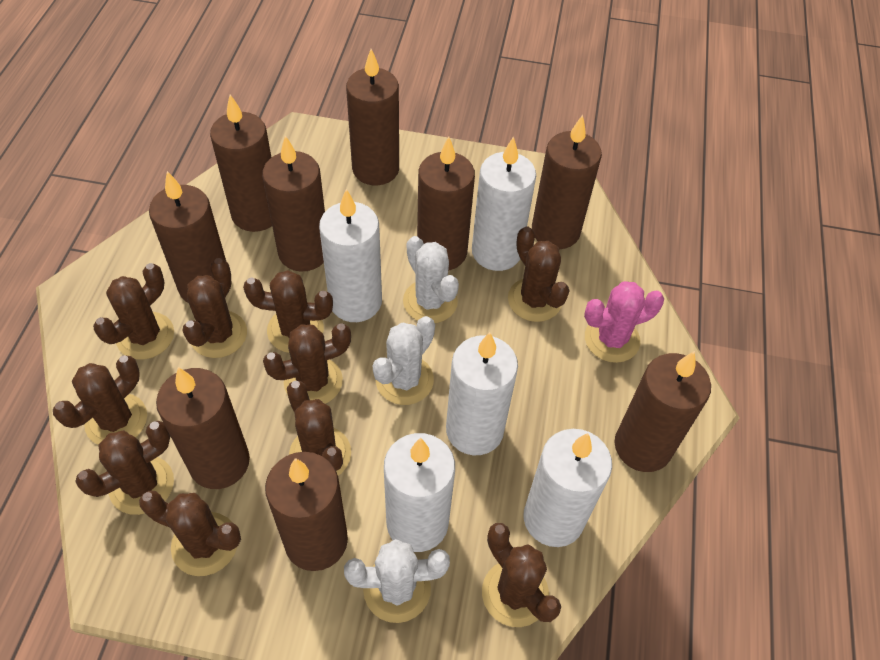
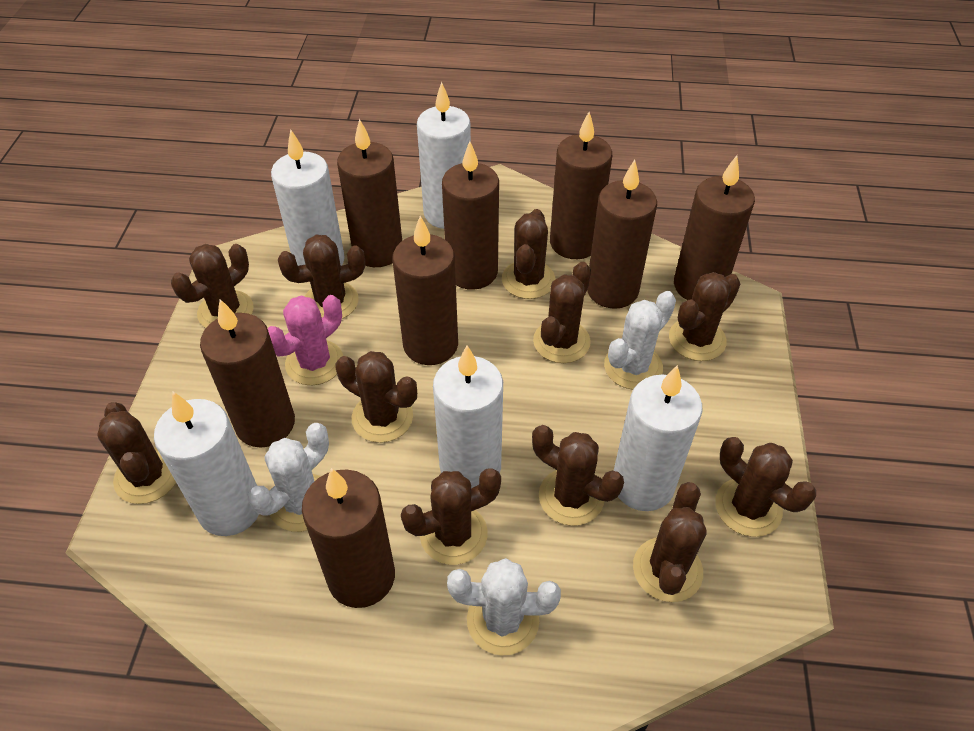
brown cactus: [53,356,147,445] [75,421,174,515] [93,263,174,360] [139,491,241,576] [182,258,247,358] [243,270,333,353] [263,323,351,404] [287,381,351,475] [482,523,561,627] [508,226,570,322] = 10 -> [97,402,176,504] [171,244,254,328] [278,235,365,319] [335,351,417,443] [401,468,501,565] [502,209,555,299] [532,425,624,526] [533,262,591,363] [633,482,707,602] [669,272,740,361] [715,437,816,537] = 11
brown candle: [149,171,232,302] [156,367,250,489] [210,95,272,232] [262,135,325,272] [265,452,348,571] [346,49,399,185] [417,137,475,270] [532,115,602,249] [614,351,711,472] = 9 -> [200,299,295,448] [302,468,395,608] [337,119,402,267] [392,216,458,365] [442,141,499,290] [550,112,612,259] [587,159,657,309] [674,155,755,300] = 8

